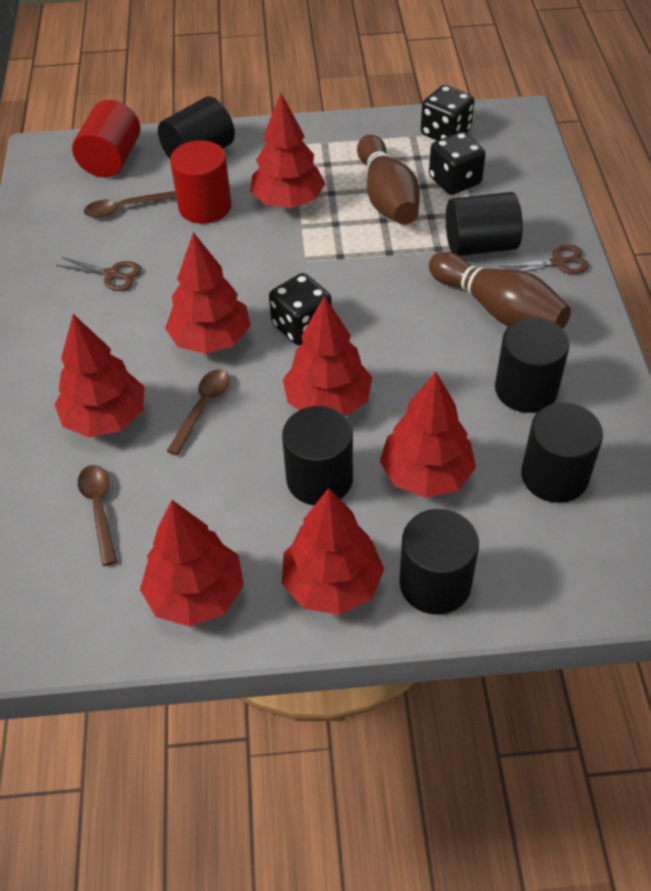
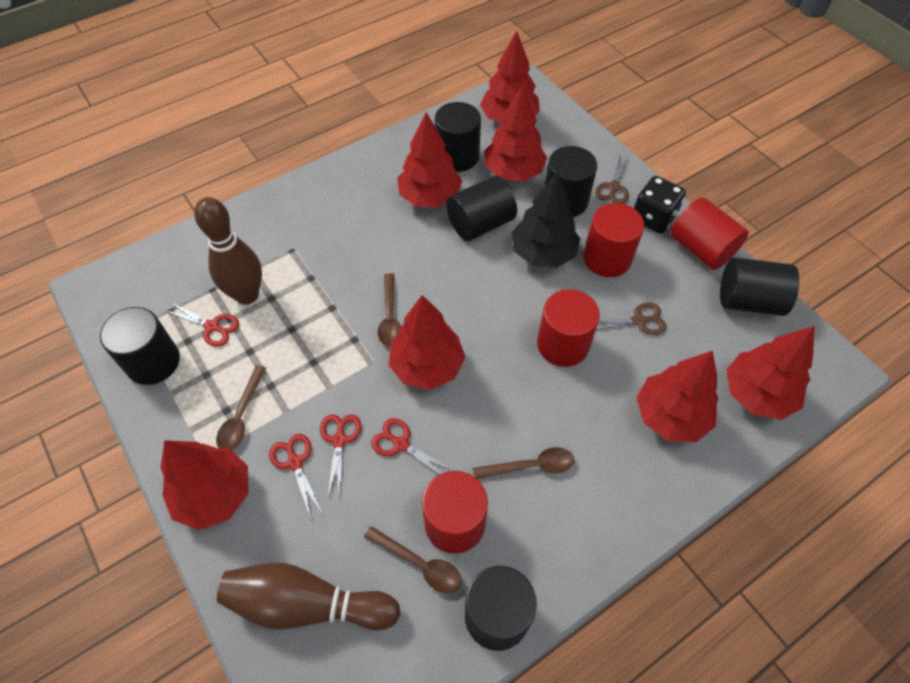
black dice: [269,273,332,345] [421,85,474,141] [429,132,486,195] = 3 -> [634,176,686,234] = 1
black tree: none = 0 -> [511,171,580,268] = 1
brown spoon: [78,465,117,566] [84,191,176,218] [167,369,230,455] = 3 -> [216,366,266,450] [364,526,461,593] [378,273,401,346] [473,447,574,479] = 4
red cylinder: [72,100,140,178] [170,140,231,224] = 2 -> [422,471,488,554] [537,289,600,367] [583,203,644,277] [670,197,749,270] = 4
red scissors: none = 0 -> [164,303,239,347] [269,434,322,518] [320,415,362,498] [371,418,454,475] = 4

